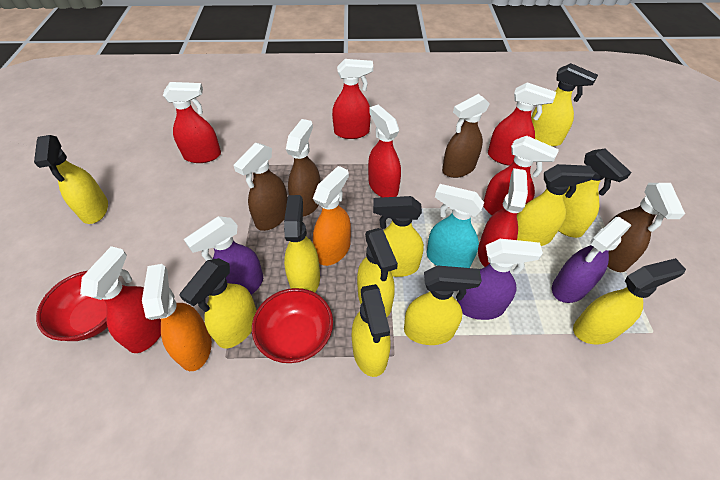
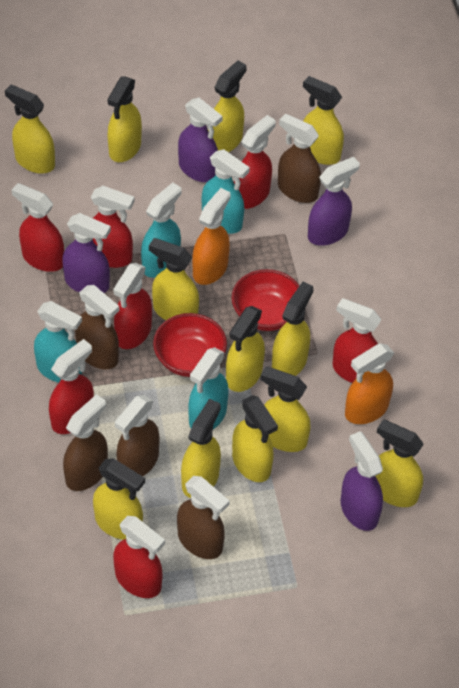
brown spray bottle: [233,142,288,231] [286,119,321,216] [442,94,490,178] [607,183,685,272] = 4 -> [63,394,108,491] [75,285,120,369] [115,395,160,476] [177,476,230,559] [278,114,321,203] = 5
purple spray bottle: [184,216,263,295] [457,239,543,320] [552,217,631,303] = 3 -> [62,213,111,293] [178,97,223,182] [308,157,360,246] [341,431,383,531] = 4
turquoise spray bottle: [427,184,484,268] = 1 -> [34,301,82,383] [141,183,182,278] [188,347,228,429] [202,149,250,234] = 4
yellow spray bottle: [34,135,108,224] [179,258,257,348] [284,195,320,292] [352,284,391,377] [357,228,398,317] [373,196,424,277] [404,266,482,345] [517,164,595,246] [531,63,598,146] [559,149,632,238] [573,258,686,345] = 11 -> [5,85,55,174] [93,458,145,540] [107,76,142,162] [149,238,199,320] [181,399,221,498] [208,61,247,152] [226,306,265,392] [232,395,278,482] [260,367,311,452] [272,282,313,376] [303,76,344,165] [375,419,424,507] = 12

